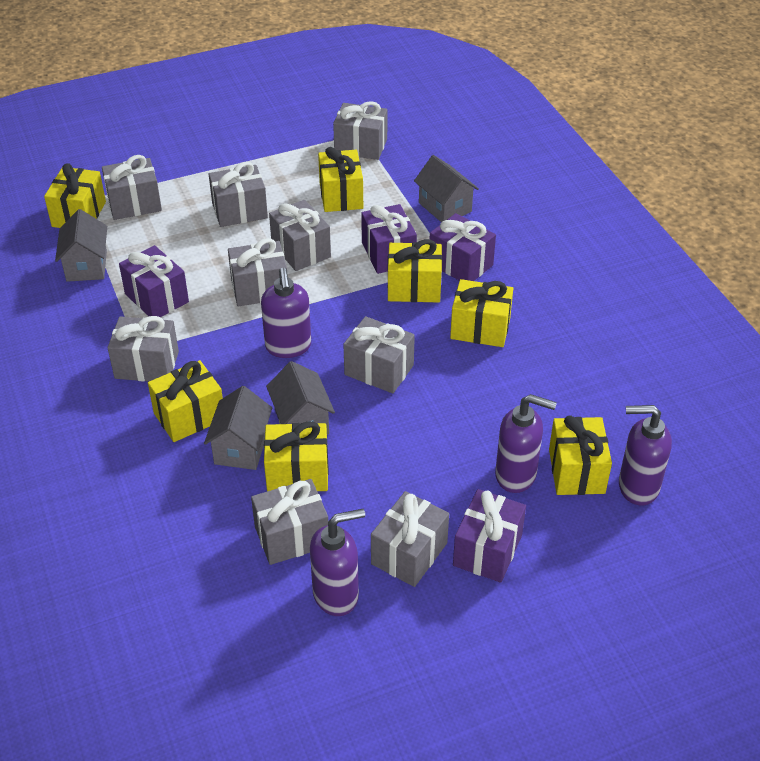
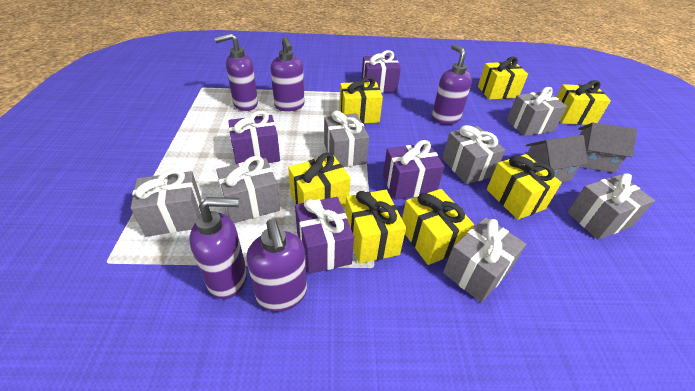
grey gift: [102,155,162,220] [108,316,179,382] [209,162,268,227] [228,238,287,306] [251,479,328,565] [269,200,331,271] [333,101,387,160] [343,316,415,393] [371,491,449,587] = 9 -> [131,169,202,237] [216,156,280,223] [324,111,369,167] [442,125,505,184] [443,217,526,302] [507,87,567,136] [567,173,655,240] = 7
grey house: [55,209,107,282] [204,386,272,470] [266,361,335,435] [414,155,479,223] = 4 -> [526,135,588,182] [578,123,637,173] = 2
purple soap dispenser: [261,268,311,358] [310,509,365,616] [495,394,557,493] [619,405,672,505] = 4 -> [189,197,247,299] [214,33,258,111] [247,219,307,312] [271,36,305,111] [432,44,472,125] = 5

